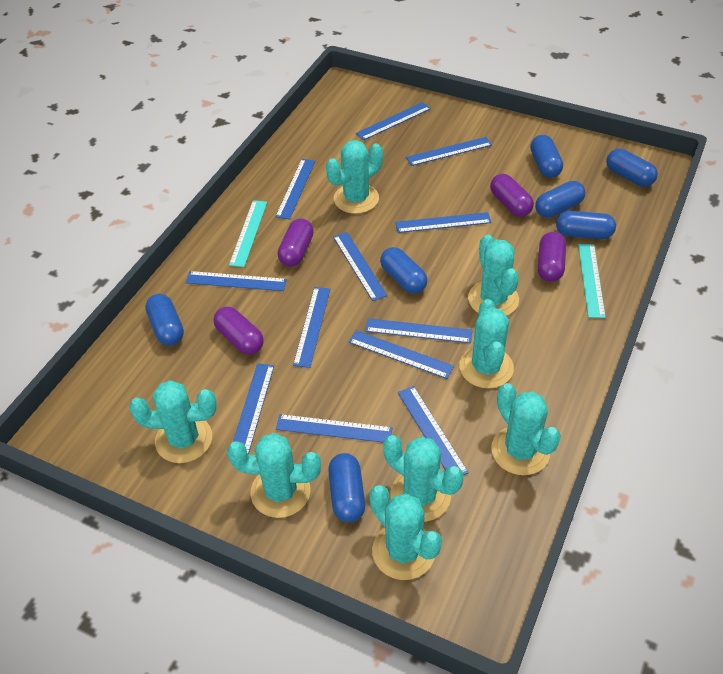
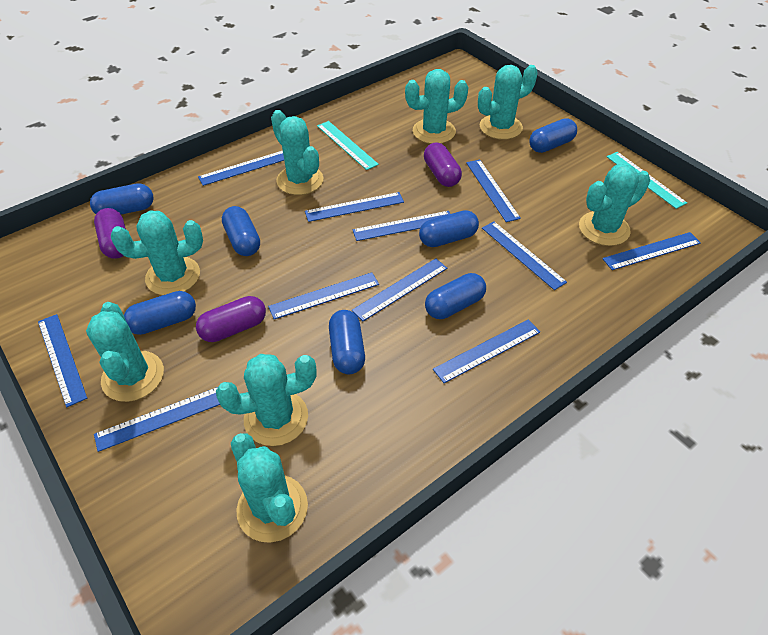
blue ruler: [186,271,287,291] [233,363,274,454] [275,159,315,220] [276,414,392,442] [293,287,330,368] [333,232,387,301] [349,330,454,379] [356,102,431,140] [365,318,472,343] [395,212,492,233] [398,386,469,475] [406,137,492,166] = 12 -> [38,314,87,407] [94,387,220,452] [198,151,284,186] [268,272,379,319] [305,192,404,222] [352,258,447,321] [353,211,450,241] [433,320,540,383] [466,160,521,222] [482,221,567,290] [602,232,701,270] = 11
purple capsule: [213,306,264,355] [278,218,314,267] [490,174,534,217] [538,232,566,282] = 4 -> [94,208,126,259] [196,296,266,342] [424,142,462,187] = 3

